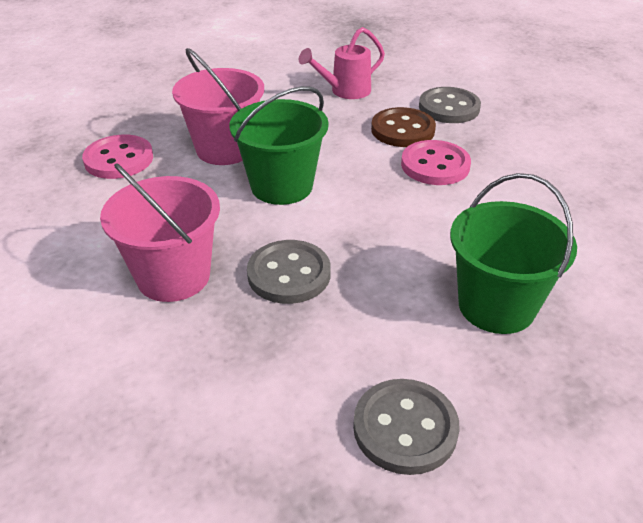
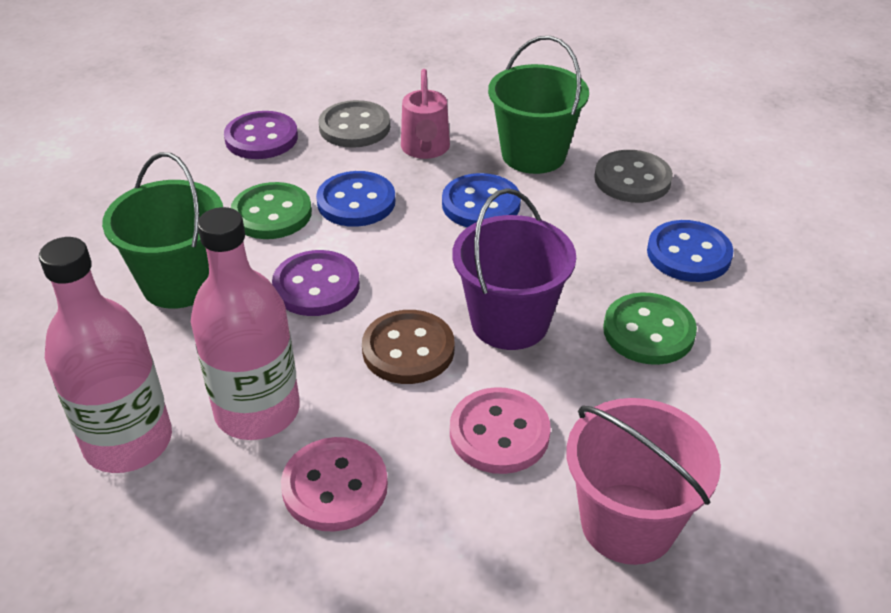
blue button: none = 0 -> [316,171,396,227] [442,173,521,227] [647,220,734,282] = 3
green button: none = 0 -> [231,182,312,239] [603,292,697,365] = 2
grey button: [247,240,331,304] [353,379,460,475] [419,87,481,123] = 3 -> [318,100,390,148] [594,150,673,203] = 2
pink bottle: none = 0 -> [39,237,172,473] [191,207,300,440] = 2
pink bucket: [100,163,220,302] [172,48,264,165] = 2 -> [567,398,721,565] = 1
purple bucket: none = 0 -> [452,188,576,350] = 1
purple button: none = 0 -> [224,111,298,159] [272,250,360,316] = 2

